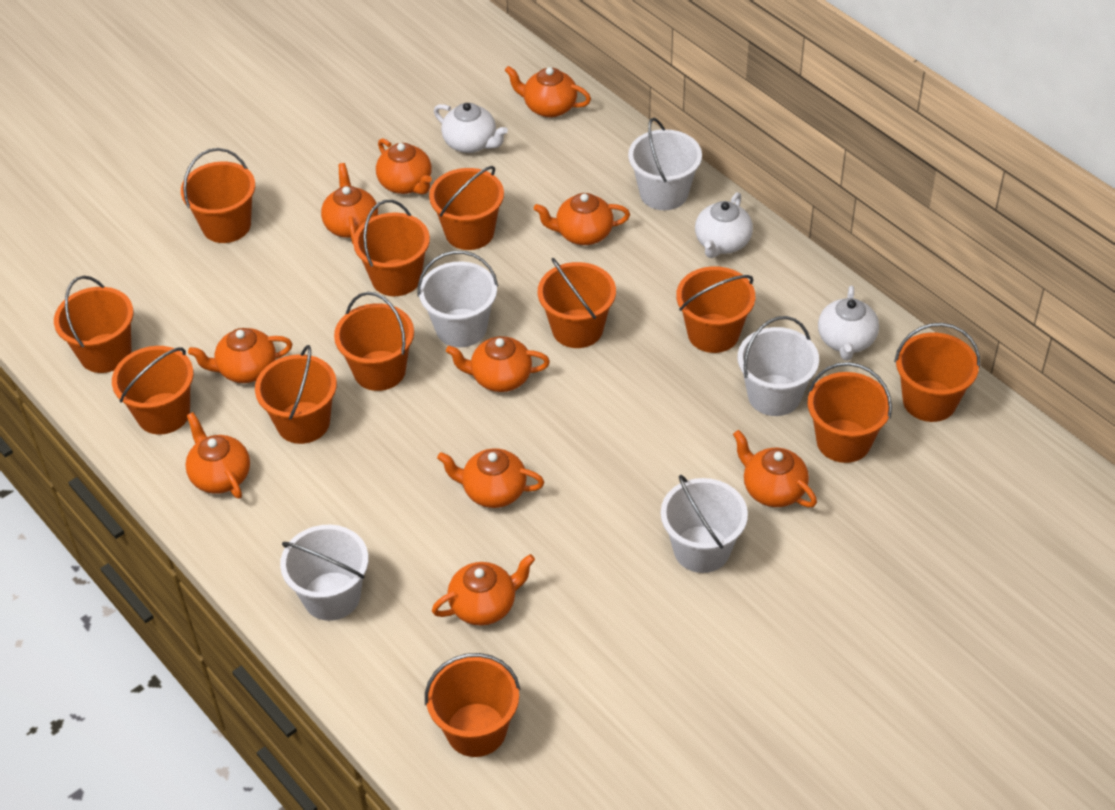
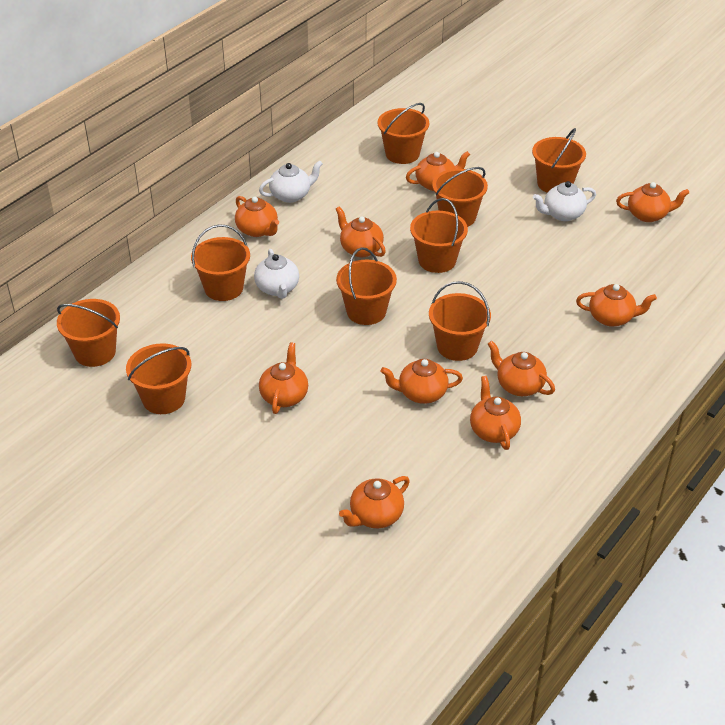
orange bucket: [54,276,134,373] [112,346,194,435] [181,148,255,243] [255,345,337,444] [334,292,414,391] [353,200,430,296] [425,653,520,757] [429,166,504,250] [538,258,616,348] [676,266,755,353] [808,362,892,463] [894,323,980,422] = 12 -> [57,299,120,367] [126,343,191,414] [191,224,250,301] [336,247,397,325] [378,103,429,164] [410,198,468,273] [429,281,491,361] [432,167,488,227] [532,128,586,193] = 9
white bucket: [280,525,369,621] [418,251,498,347] [628,118,702,210] [661,475,748,573] [738,316,819,416] = 5 -> none = 0

